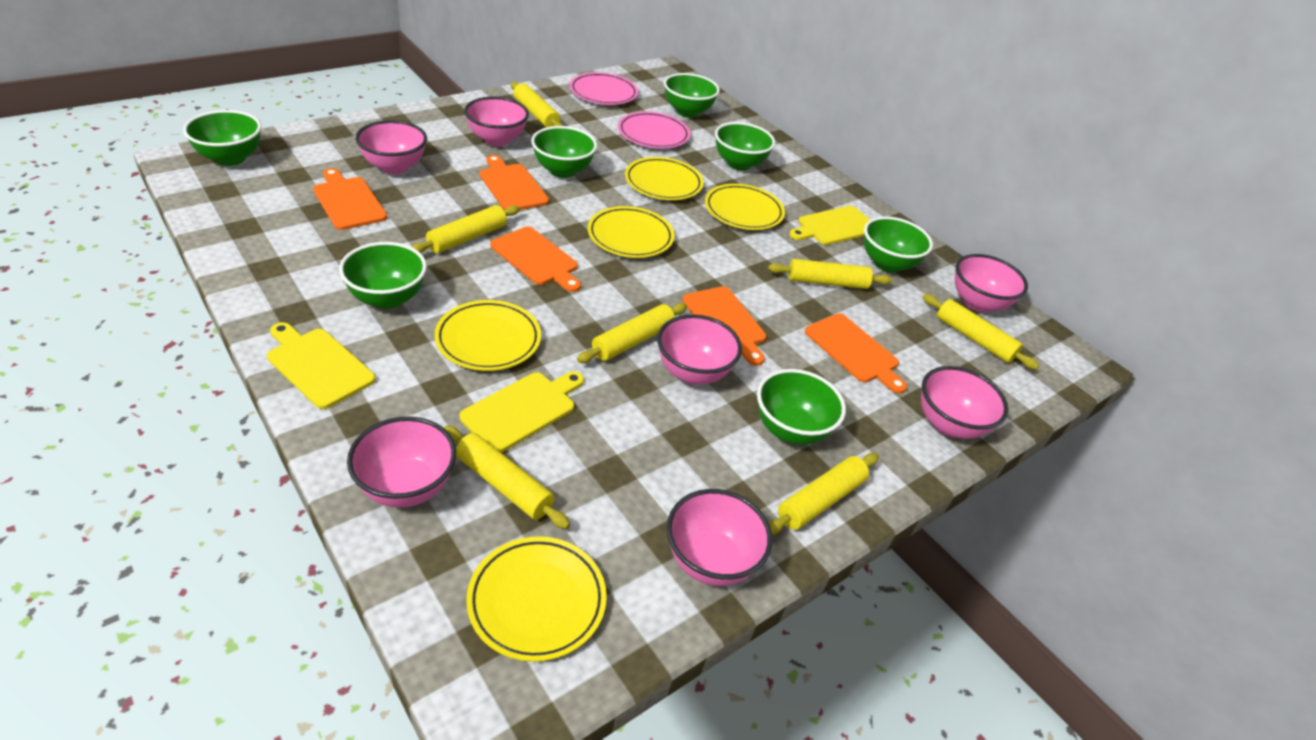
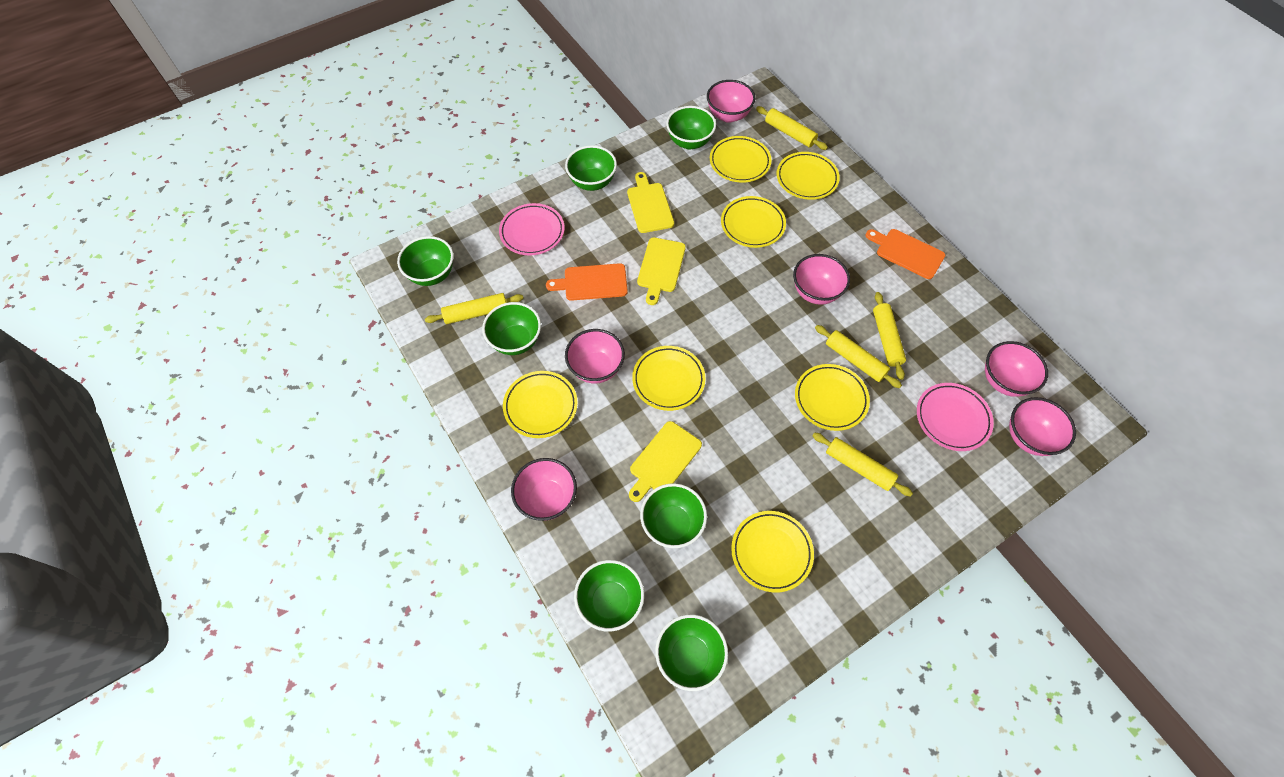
orange cutting board: [313,168,387,230] [480,155,549,210] [490,227,581,292] [682,286,766,366] [805,313,907,394] = 5 -> [546,263,628,301] [866,229,945,279] = 2
pink bowl: [347,417,456,508] [355,120,427,174] [464,97,529,147] [657,314,742,385] [667,489,772,586] [921,366,1008,439] [955,254,1028,312] = 7 -> [511,458,577,521] [565,329,625,384] [707,80,755,123] [793,254,850,305] [985,341,1048,397] [1009,397,1076,456] = 6
yellow plate: [434,300,541,371] [466,536,607,662] [588,206,674,258] [625,157,704,200] [705,184,785,230] = 5 -> [503,371,578,438] [632,346,706,411] [710,136,772,183] [721,196,786,248] [731,511,814,592] [777,152,840,200] [795,364,870,431] = 7
yellow rolling pin: [412,205,520,253] [444,426,570,529] [511,82,563,127] [577,303,687,363] [768,259,892,289] [769,453,879,535] [923,294,1039,370] = 7 -> [425,293,524,324] [756,106,828,150] [812,432,913,496] [815,325,902,388] [873,292,906,380] = 5

